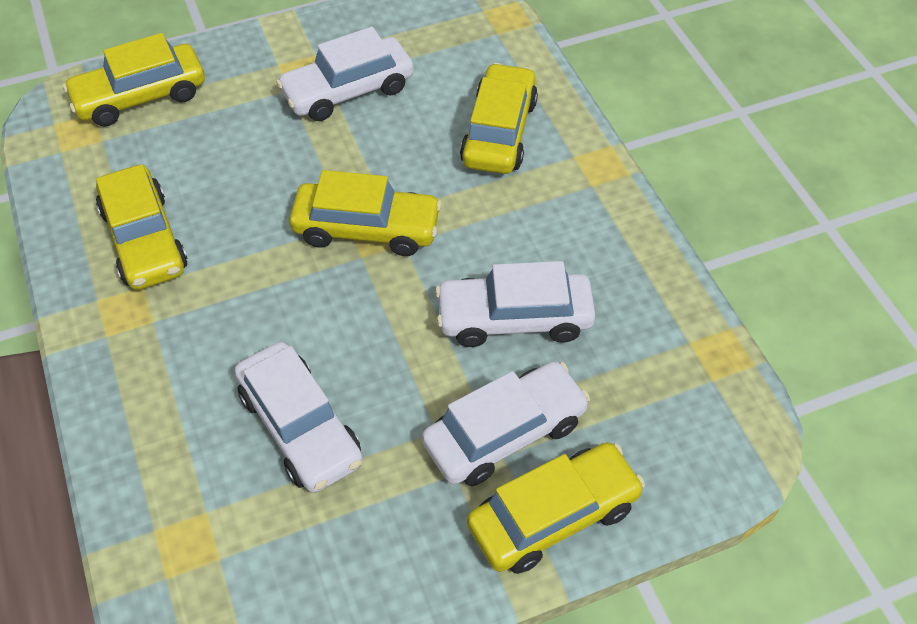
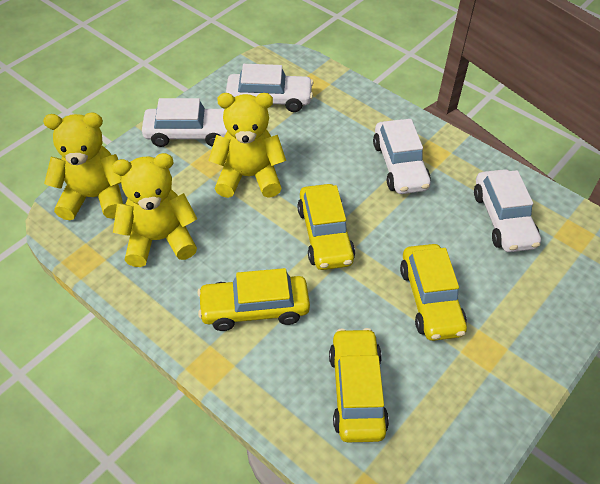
yellow car: [63,33,205,127] [96,164,188,290] [290,170,442,256] [460,63,538,174] [467,442,645,574] = 5 -> [197,268,310,331] [297,184,355,270] [329,328,389,442] [400,244,467,341] = 4
yellow teddy bear: none = 0 -> [43,112,123,220] [112,153,197,267] [208,93,286,198] = 3

